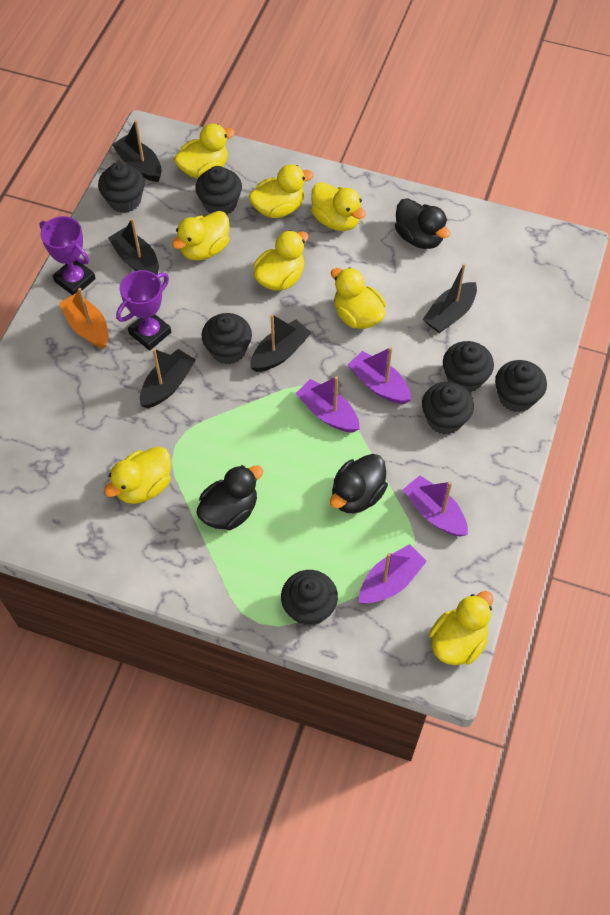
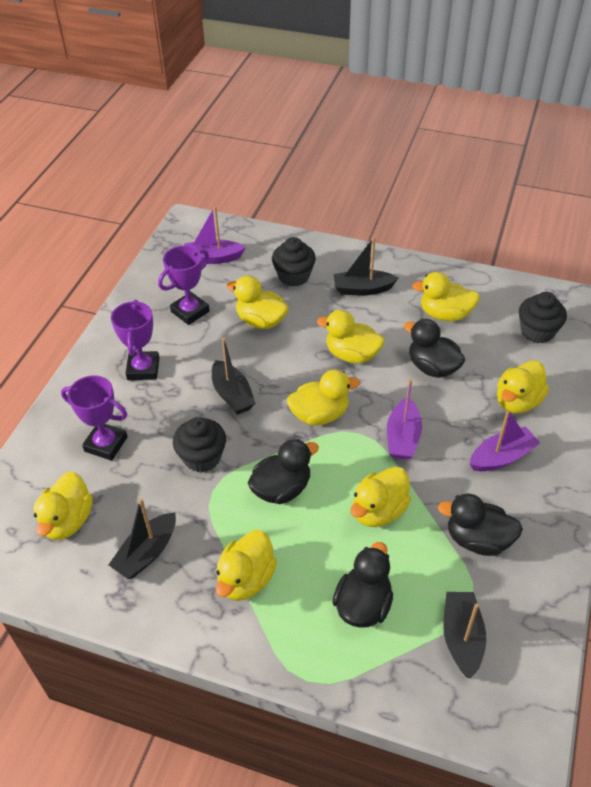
black boat: [108,218,159,274] [112,120,162,182] [140,348,196,408] [250,314,311,372] [423,263,477,333] = 5 -> [109,498,176,579] [212,338,256,415] [334,237,398,296] [443,592,486,678] = 4
black cupcake: [98,162,145,213] [195,166,242,215] [202,313,252,364] [281,570,338,626] [422,382,474,434] [443,341,494,393] [495,360,547,412] = 7 -> [173,417,226,472] [272,237,316,287] [519,292,567,343] = 3
black duck: [197,465,263,530] [330,454,388,513] [395,198,450,249] = 3 -> [248,439,319,504] [333,542,393,628] [404,319,465,378] [438,494,523,556] = 4
orange boat: [59,288,109,349] = 1 -> none = 0
purple boat: [295,376,360,433] [348,347,411,404] [359,544,427,604] [403,475,468,536] = 4 -> [184,206,246,264] [387,379,422,460] [470,410,540,471] = 3
purple trophy: [39,216,96,295] [116,270,171,351] = 2 -> [61,375,127,461] [111,300,159,380] [158,245,210,325] = 3

